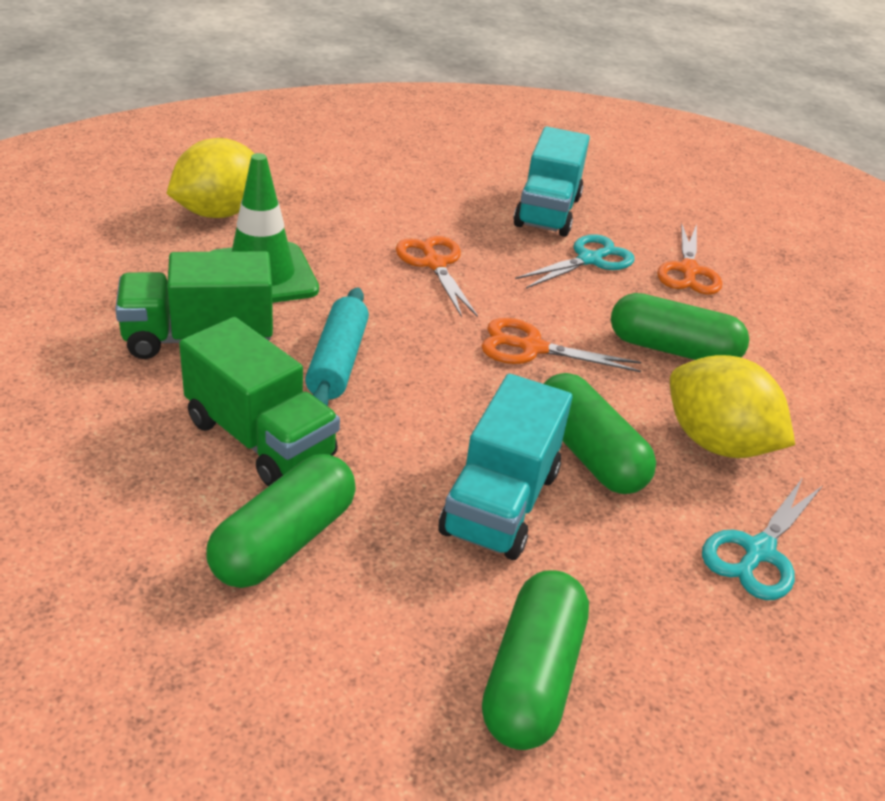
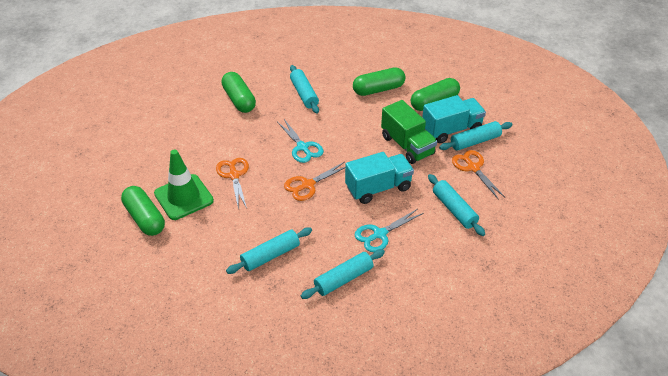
green truck: [115,251,273,359] [179,317,340,486] = 2 -> [381,100,437,164] = 1
turquoise rolling pin: [305,288,369,406] = 1 -> [226,227,312,274] [290,65,319,114] [301,249,385,299] [428,174,485,236] [439,121,512,151] = 5
yellow lemon: [167,138,255,218] [670,355,795,458] = 2 -> none = 0

